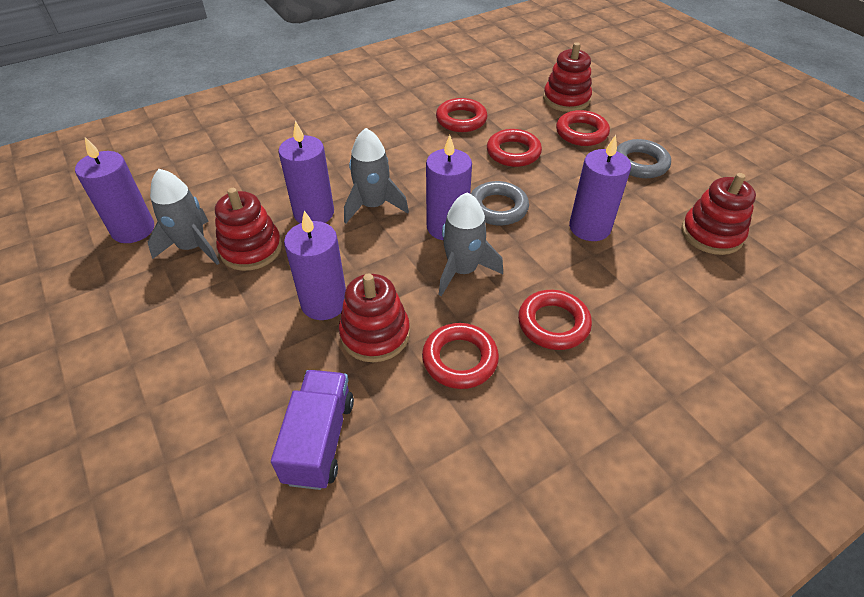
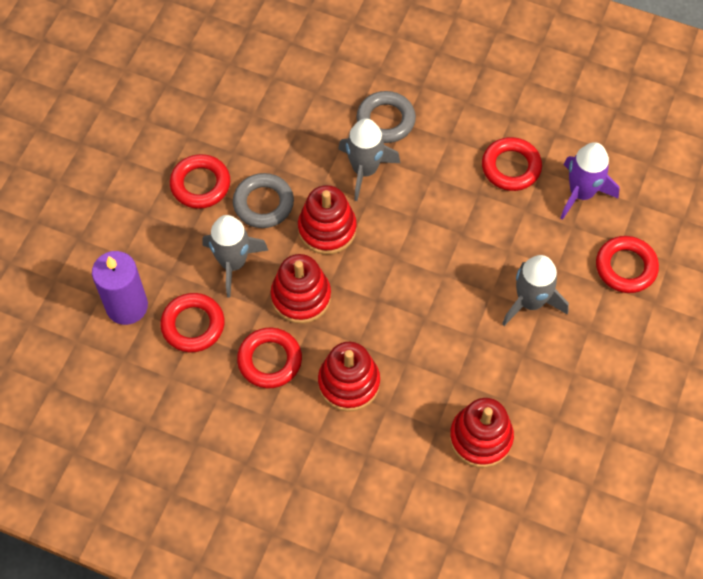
purple candle: [75,137,154,243] [278,121,334,223] [284,210,346,320] [426,135,472,240] [569,135,631,241] = 5 -> [92,251,148,325] = 1
purple rocket: none = 0 -> [560,142,620,220] = 1
purple truck: [271,370,354,490] = 1 -> none = 0

